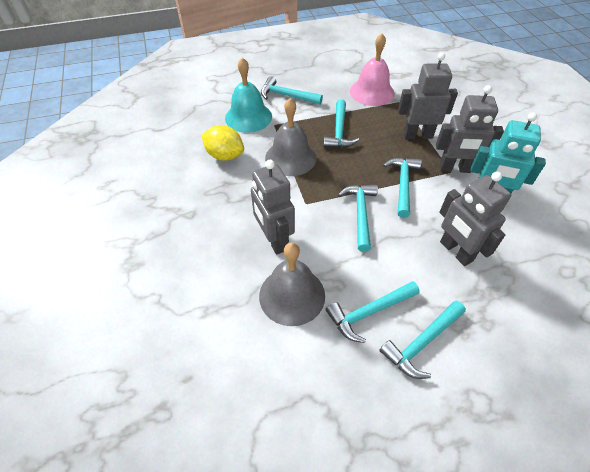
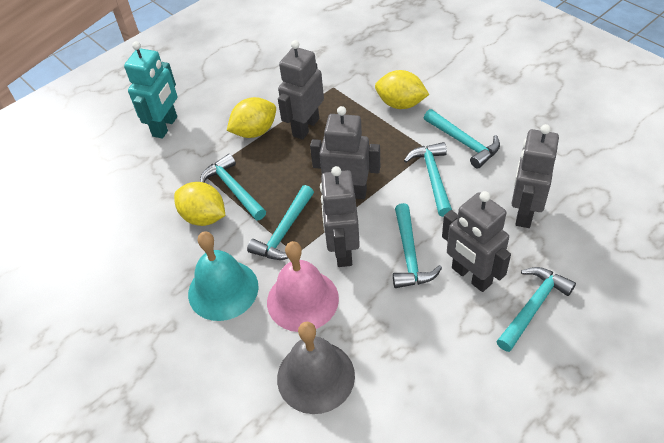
grey bell: [259,243,325,326] [265,98,317,176] = 2 -> [277,322,355,414] = 1
grey robot: [251,160,295,255] [398,53,458,139] [436,85,504,173] [439,172,511,266] = 4 -> [278,40,324,140] [310,106,380,199] [320,166,360,267] [442,191,511,292] [511,124,559,228] = 5
yellow lemon: [202,125,244,161] = 1 -> [174,182,225,226] [227,97,276,138] [375,70,429,109] = 3

